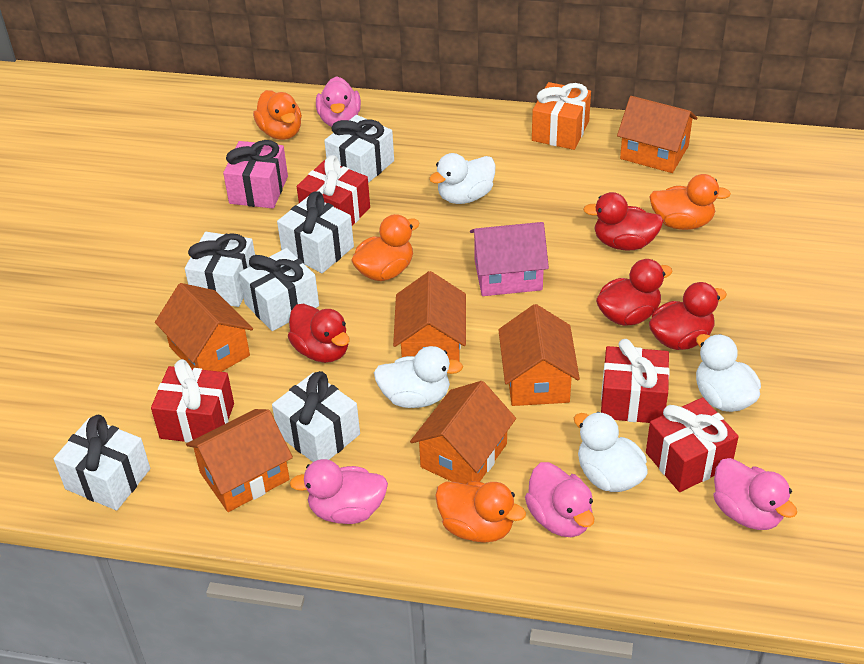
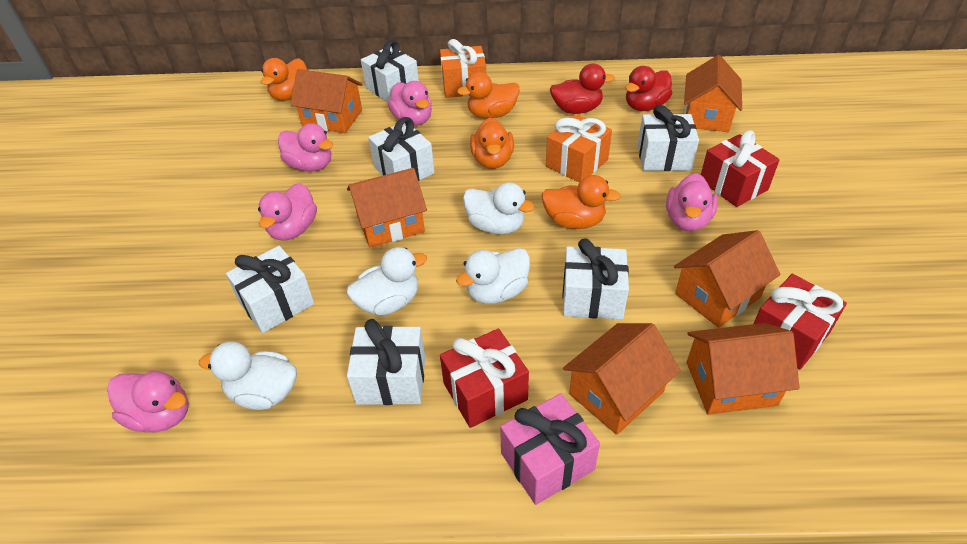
orange gift: [532,82,591,150] = 1 -> [440,39,486,98] [546,114,612,183] = 2
pink duck: [289,459,388,524] [316,76,361,127] [525,462,595,537] [714,458,797,530] = 4 -> [107,370,189,432] [258,183,317,240] [278,123,333,172] [388,81,432,126] [666,173,718,231] = 5
pink house: [470,222,549,296] = 1 -> none = 0
red duck: [288,303,350,363] [583,192,663,250] [596,259,672,326] [649,282,727,350] = 4 -> [550,64,615,114] [625,66,672,111] = 2
red gift: [151,359,234,443] [297,155,370,226] [601,339,670,423] [646,397,739,492] = 4 -> [440,329,529,428] [701,130,780,207] [754,274,847,369] = 3

